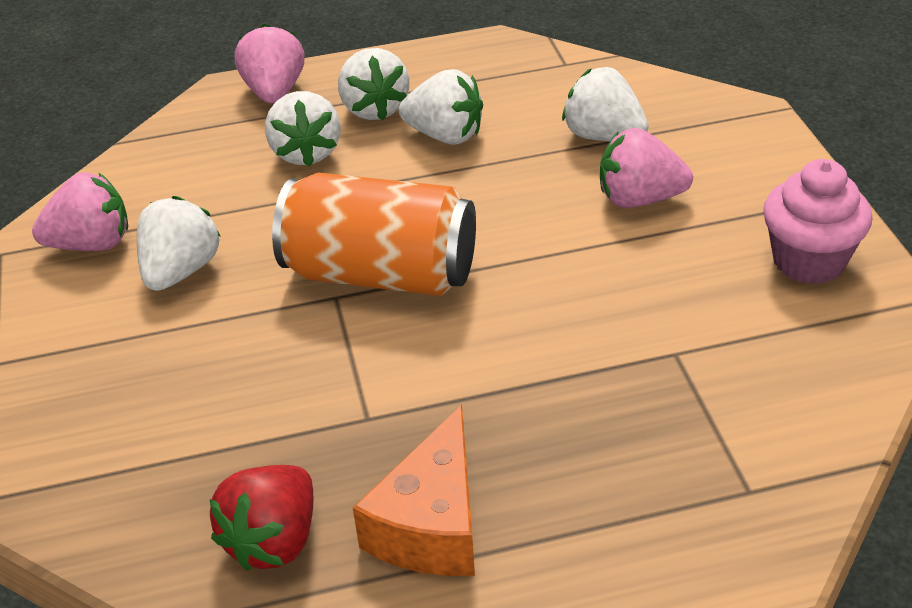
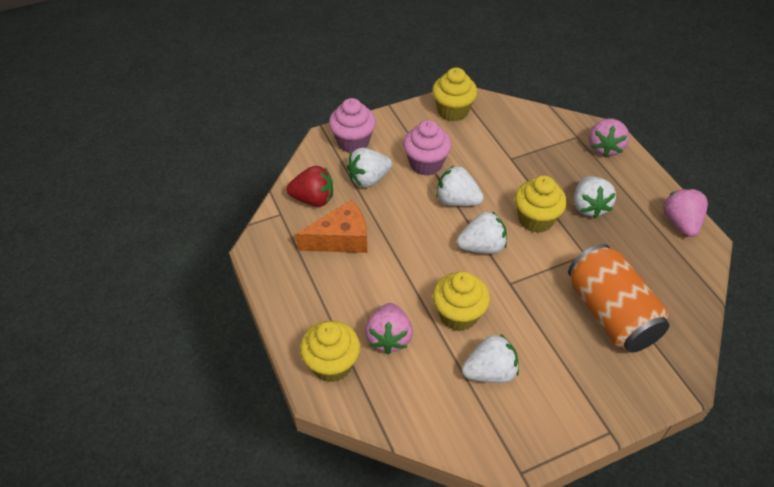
pink cupcake: [763,159,872,284] = 1 -> [329,98,376,153] [403,120,452,176] = 2
yellow cupcake: none = 0 -> [300,320,360,382] [432,67,478,121] [433,271,490,331] [515,175,567,233] = 4

